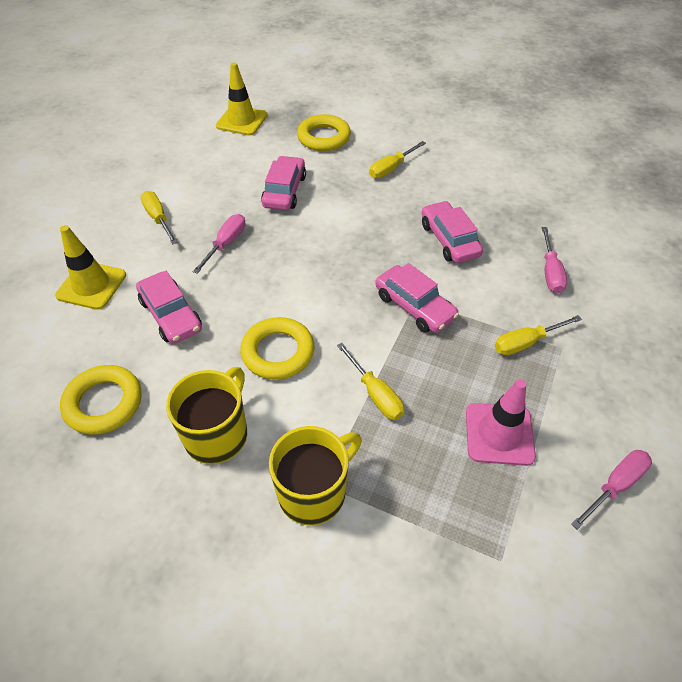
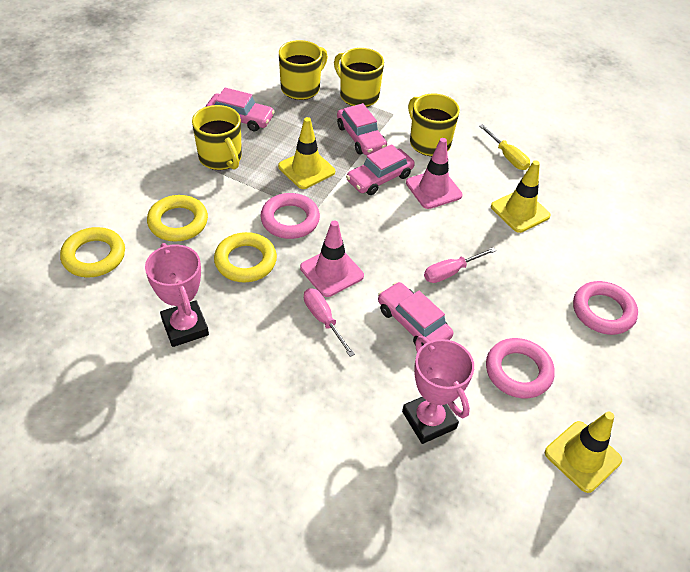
pink ring: none = 0 -> [260,193,320,239] [486,338,555,398] [573,281,638,335] = 3
pink screwdriver: [193,214,245,274] [542,227,567,294] [571,450,652,530] = 3 -> [304,288,355,357] [424,247,496,283] = 2
pink traffic cone: [466,379,536,466] = 1 -> [300,221,364,297] [406,138,463,209] = 2
pink trophy: none = 0 -> [145,243,209,347] [402,336,474,444] = 2
yellow mug: [166,367,247,464] [269,426,362,525] = 2 -> [192,105,242,170] [279,40,328,100] [334,48,384,107] [408,93,460,156] = 4
yellow screwdriver: [140,191,178,244] [337,343,404,420] [369,141,426,178] [495,315,582,355] = 4 -> [479,124,530,170] = 1
yellow traffic cone: [55,225,126,310] [216,62,267,136] = 2 -> [278,117,335,189] [491,160,551,233] [545,411,622,493] = 3

